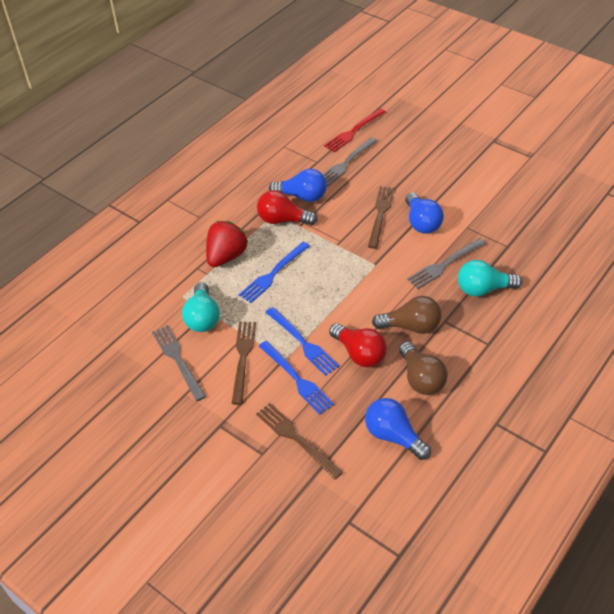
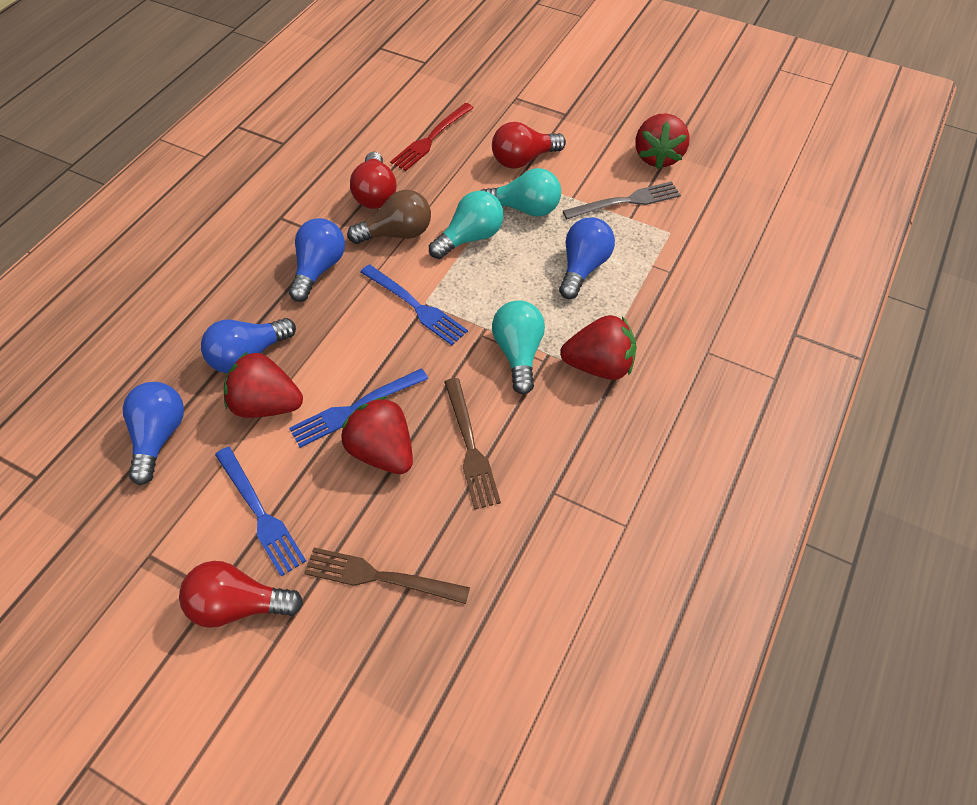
blue light bulb: [269,169,327,202] [365,398,431,460] [405,192,444,234] = 3 -> [123,382,184,485] [201,318,296,373] [289,218,345,302] [559,217,615,299] = 4
brown fork: [231,322,256,405] [256,403,343,480] [368,186,395,249] = 3 -> [304,548,470,604] [444,378,501,509] = 2
brown light bulb: [372,296,441,334] [399,341,448,395] = 2 -> [347,190,431,244] = 1
grey fork: [152,325,206,401] [323,137,377,186] [407,238,486,289] = 3 -> [563,181,681,219] = 1
red light bulb: [257,190,318,225] [329,323,387,367] = 2 -> [179,561,303,628] [350,152,396,209] [492,122,566,169] = 3
red strawberry: [206,221,248,267] = 1 -> [224,351,303,418] [341,396,413,474] [560,315,637,380] [636,113,690,169] = 4
turquoise light bulb: [182,282,220,332] [458,260,522,297] = 2 -> [429,191,504,259] [480,168,561,217] [492,300,545,395] = 3

